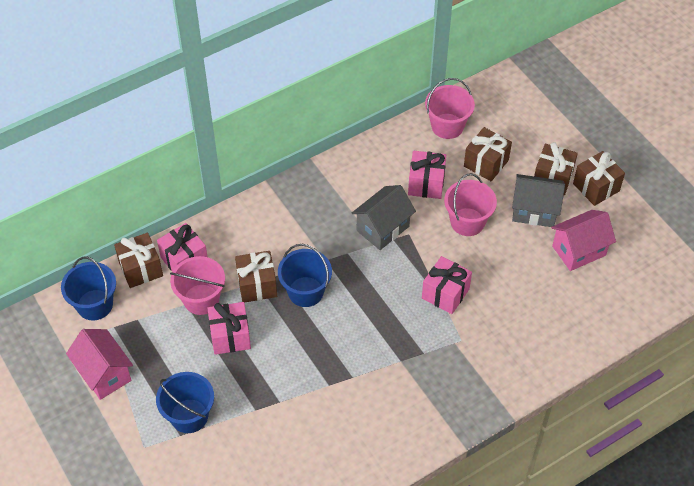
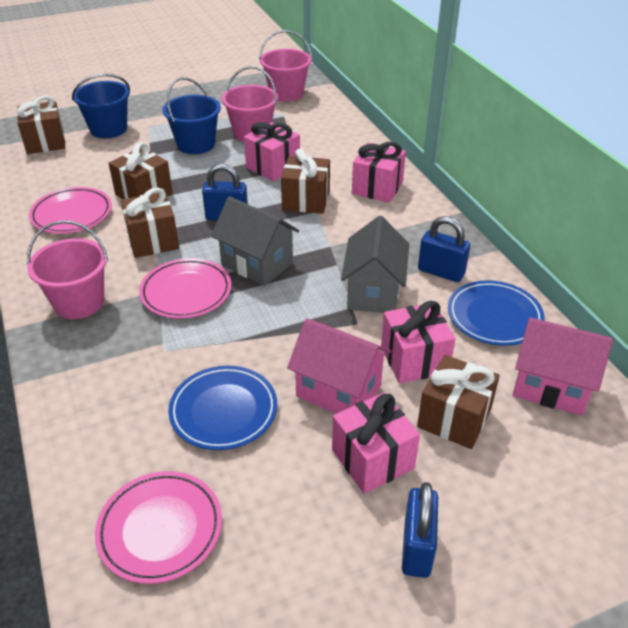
blue bucket: [61,257,116,320] [156,372,214,433] [278,244,332,307] = 3 -> [72,74,130,138] [163,77,221,154] = 2
blue padlock: none = 0 -> [202,164,248,221] [402,482,438,578] [418,216,470,282] = 3
blue plate: none = 0 -> [168,366,277,450] [448,280,545,346] = 2
pink plate: none = 0 -> [29,187,112,234] [95,471,222,584] [139,258,231,319] = 3

